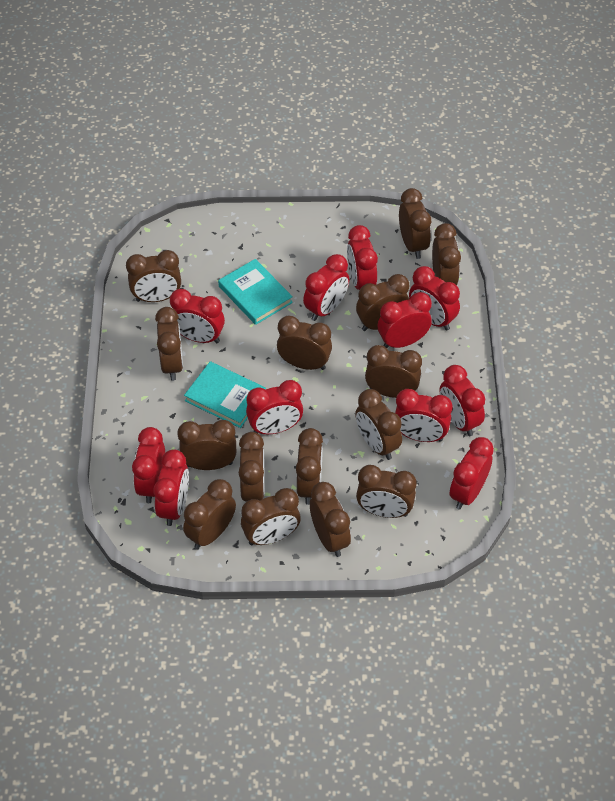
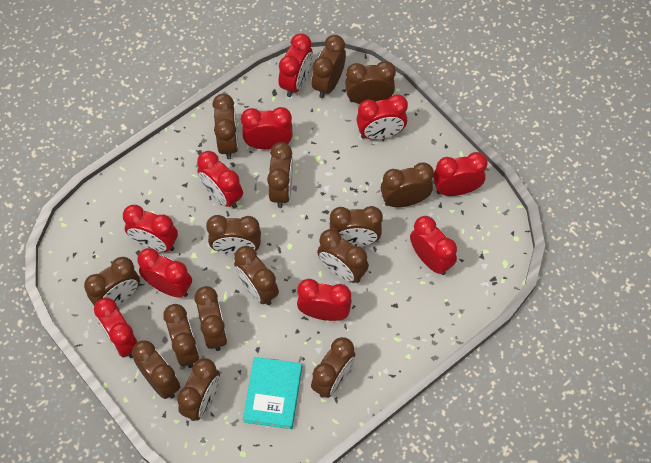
red clock: [132,427,165,503] [153,449,189,526] [170,289,225,343] [246,380,303,434] [303,254,349,321] [347,225,378,290] [378,292,432,348] [395,389,452,442] [409,266,460,331] [439,365,485,436] [449,437,494,510] = 11 -> [94,297,137,358] [123,205,178,252] [138,248,192,298] [197,151,243,209] [241,107,292,150] [279,33,313,97] [297,279,352,321] [356,94,408,140] [410,216,457,275] [433,152,488,196] = 10
turquoise book: [184,361,266,428] [218,259,293,325] = 2 -> [243,357,302,429] = 1

